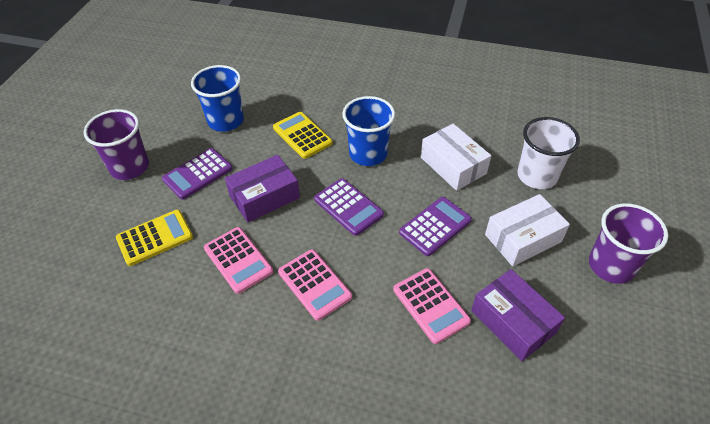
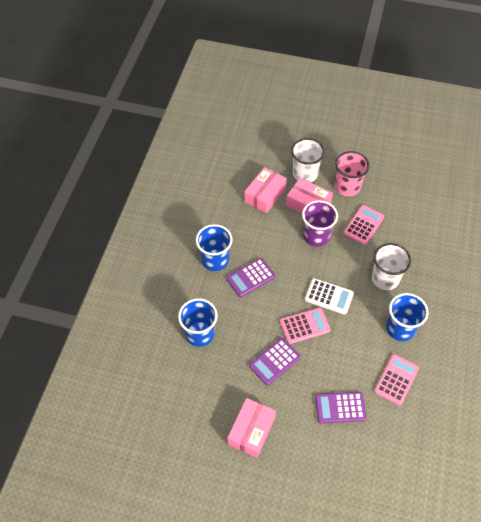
blue cup: [191,65,244,132] [342,96,395,166] = 2 -> [178,298,218,347] [196,224,233,271] [386,293,429,341] = 3
pink box: none = 0 -> [227,398,276,458] [244,167,287,213] [286,178,333,213] = 3
pink cup: none = 0 -> [335,151,370,196] = 1
purple box: [225,155,300,223] [471,269,565,361] = 2 -> none = 0
purple cup: [84,109,149,180] [589,203,668,284] = 2 -> [302,200,338,247] = 1
white box: [421,124,491,191] [485,194,570,266] = 2 -> none = 0
white calculator: none = 0 -> [305,278,354,314] = 1
white cup: [517,117,580,189] = 1 -> [291,138,325,182] [372,243,411,290] = 2
yellow calculator: [116,210,193,266] [273,112,333,159] = 2 -> none = 0

